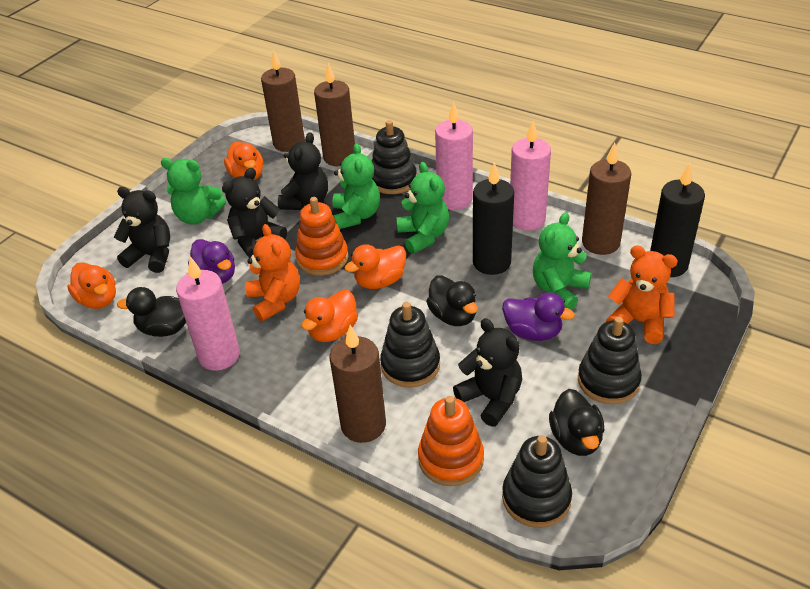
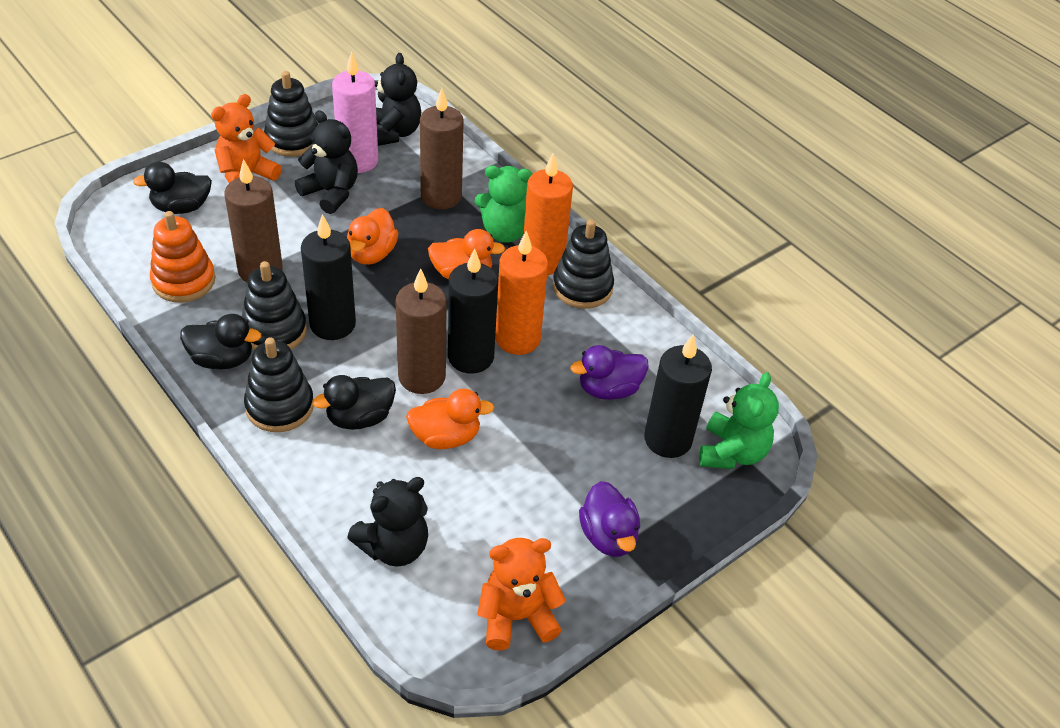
black candle: [473,162,514,275] [650,163,705,277] = 2 -> [301,214,356,340] [448,248,498,373] [644,334,712,458] = 3
black teddy bear: [114,187,170,273] [222,168,287,258] [278,132,328,210] [453,318,522,427] = 4 -> [295,110,358,214] [347,477,428,567] [375,53,421,146] = 3
brown candle: [261,50,305,152] [314,63,355,166] [330,325,386,443] [582,142,631,255] = 4 -> [224,159,283,282] [395,268,447,394] [420,88,464,210] = 3
green teddy bear: [161,158,226,225] [332,143,380,229] [396,162,449,254] [533,212,592,310] = 4 -> [475,165,533,243] [699,372,779,469] = 2
orange candle: none = 0 -> [495,231,548,355] [523,153,573,275] = 2
orange duck: [67,262,116,309] [224,142,263,180] [302,290,358,342] [344,244,406,289] = 4 -> [347,208,398,265] [406,389,494,449] [428,229,505,280] = 3
orange stacking toy: [295,197,348,276] [418,396,484,486] = 2 -> [150,211,215,303] = 1
pink candle: [176,256,240,371] [435,102,473,210] [510,121,551,231] = 3 -> [332,51,378,173] = 1

